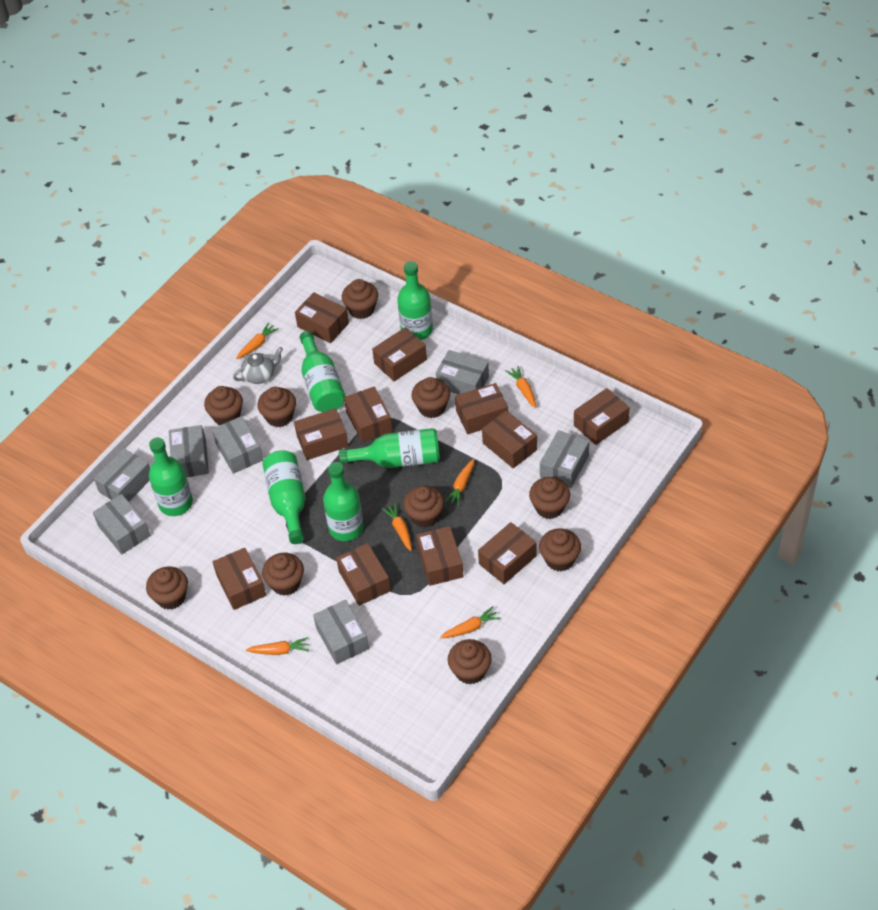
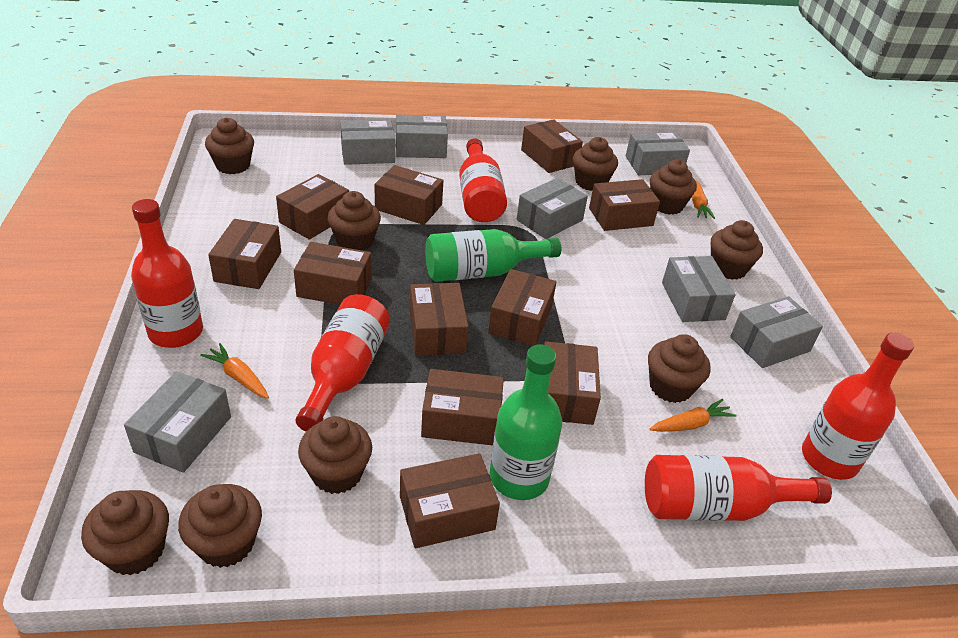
brown cupcake: [146,566,188,610] [204,386,243,425] [257,387,296,427] [262,553,304,596] [342,279,378,319] [403,486,444,528] [411,377,450,418] [448,639,492,685] [529,477,570,519] [539,528,581,572] = 10 -> [81,490,169,575] [178,484,262,568] [205,118,254,174] [298,416,372,494] [327,191,381,251] [573,137,618,191] [648,334,711,403] [650,160,697,215] [711,220,763,280] = 9
green bottle: [149,437,193,516] [263,450,306,544] [300,331,346,412] [323,462,364,541] [339,428,440,468] [397,261,433,340] = 6 -> [425,229,561,282] [490,344,562,500] = 2
grey teapot: [233,347,283,384] = 1 -> none = 0
orange carrot: [236,322,279,359] [246,637,309,655] [382,503,412,551] [440,606,500,638] [444,459,474,506] [506,366,536,408] = 6 -> [200,343,269,399] [650,399,737,432] [692,180,715,219] = 3
red bottle: none = 0 -> [131,199,203,348] [295,294,390,432] [459,138,507,222] [645,455,832,521] [802,332,914,480] = 5

